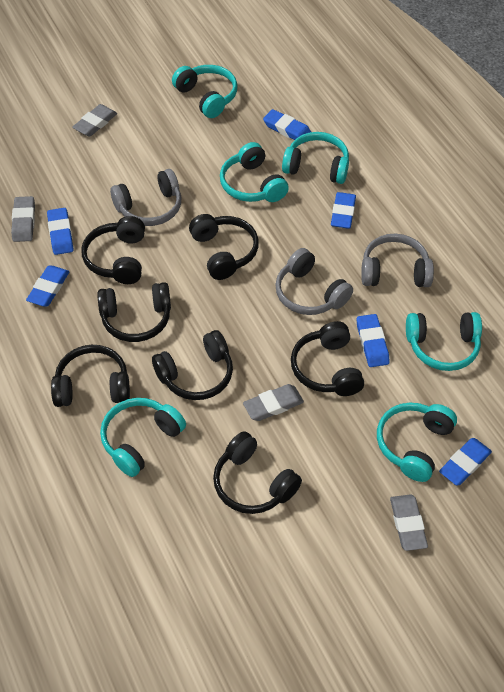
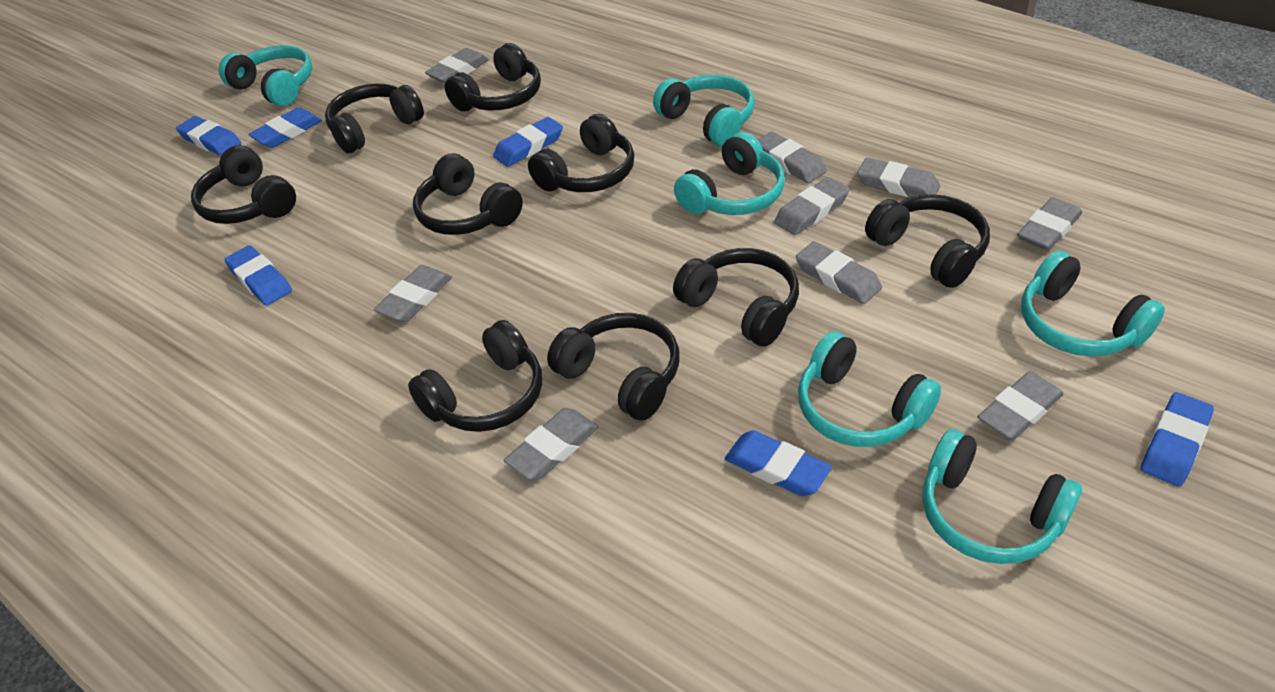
black headphones: [51,345,130,407] [81,216,145,284] [97,282,171,342] [152,330,233,400] [189,214,259,280] [213,431,302,514] [291,321,364,396] = 7 -> [191,145,296,224] [325,83,424,153] [408,320,542,432] [413,153,523,235] [445,43,541,112] [528,114,634,192] [547,313,679,421] [673,248,799,347] [865,194,990,288] = 9
grey eraser: [11,196,35,242] [72,104,117,137] [243,384,304,421] [390,494,428,551] = 4 -> [374,265,452,322] [425,48,489,84] [504,408,598,480] [758,132,827,183] [774,177,850,235] [796,241,882,304] [857,158,940,197] [978,371,1064,440] [1017,197,1082,251] = 9
grey headphones: [110,169,181,226] [275,248,353,315] [361,234,434,287] = 3 -> none = 0

